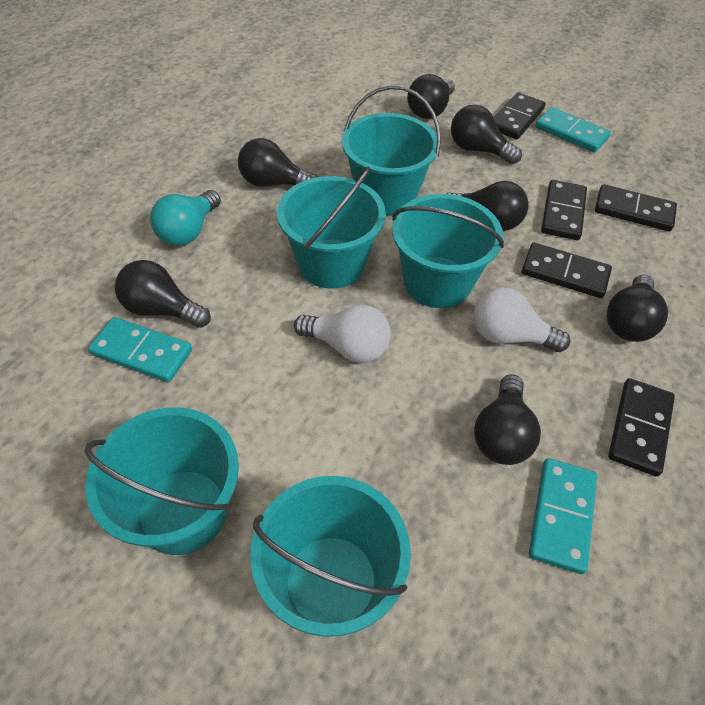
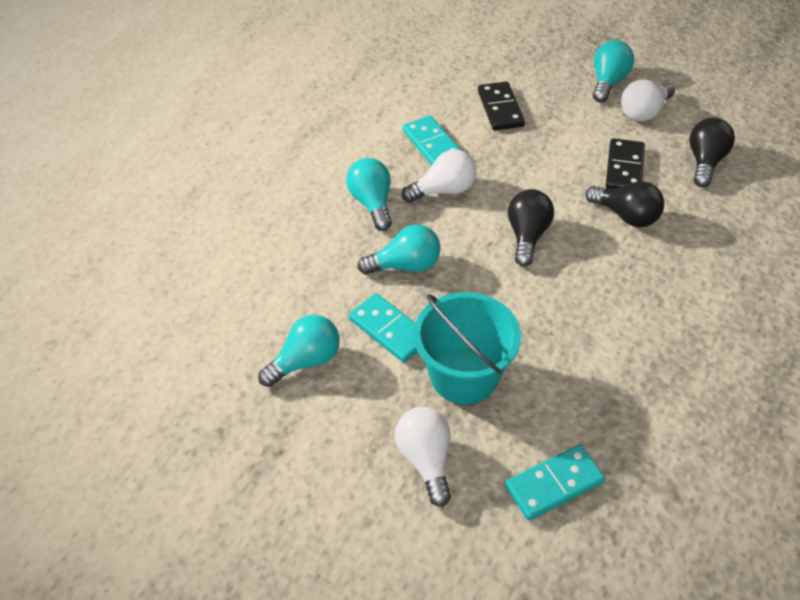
black domino: [494,93,546,140] [522,243,612,298] [541,180,587,240] [595,184,677,231] [608,378,675,477] = 5 -> [478,81,525,130] [606,138,645,189] = 2
black light bulb: [115,260,211,328] [238,138,318,187] [407,74,455,119] [446,181,529,231] [451,105,522,164] [474,374,541,465] [607,275,668,342] = 7 -> [508,189,554,267] [585,181,664,227] [690,118,735,187] = 3
turquoise bucket: [84,408,239,555] [250,476,411,637] [277,166,386,289] [342,85,441,215] [392,194,504,308] = 5 -> [413,292,521,404] = 1
turquoise light bulb: [150,190,221,246] = 1 -> [258,315,340,387] [346,158,392,231] [357,225,440,275] [593,40,634,103] = 4
white light bulb: [294,305,391,363] [474,287,570,352] = 2 -> [395,407,451,507] [402,149,476,203] [621,79,675,122] = 3

